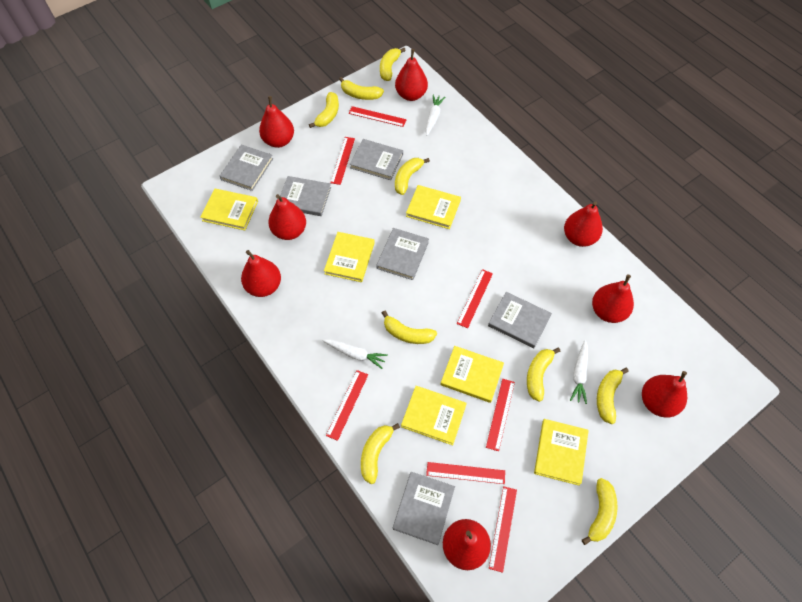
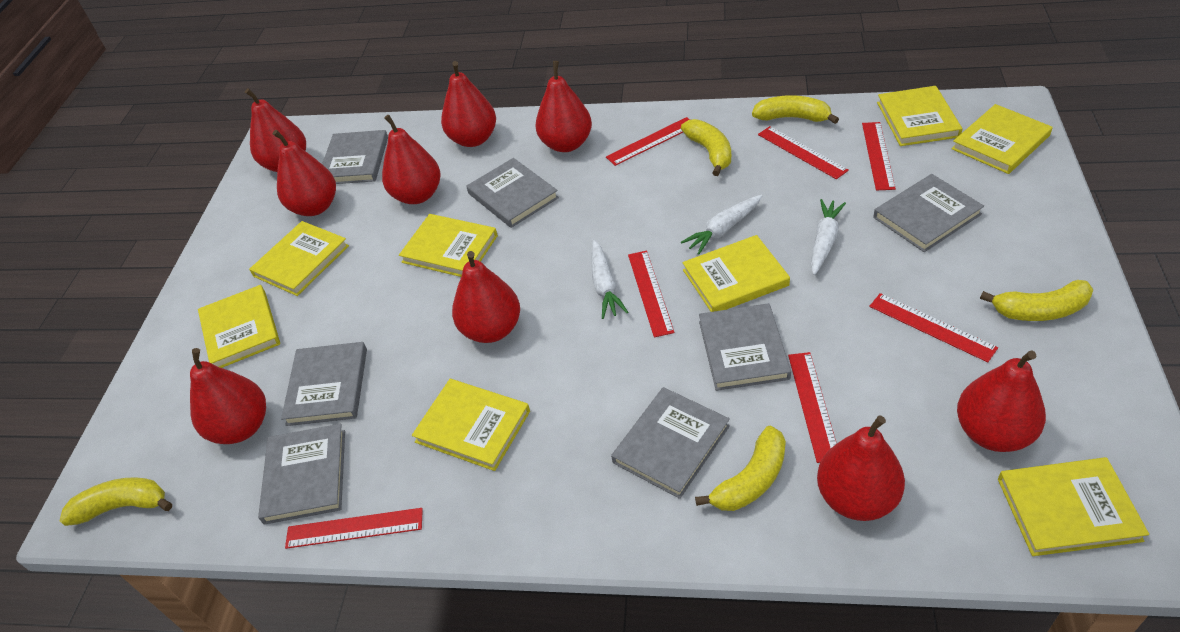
grey book: [220,144,273,191] [280,176,331,216] [350,139,403,180] [376,228,429,280] [393,472,455,545] [488,292,552,348] = 6 -> [258,424,345,525] [281,342,367,426] [322,130,388,184] [466,158,559,228] [611,387,730,499] [699,303,791,391] [873,174,984,252] = 7
red pear: [241,250,281,297] [259,96,294,148] [268,194,306,240] [395,49,428,101] [443,519,491,570] [564,201,603,247] [592,274,634,323] [642,371,687,417] = 8 -> [190,348,266,444] [245,88,306,172] [273,130,336,216] [382,115,441,204] [441,61,496,147] [452,251,520,343] [536,61,592,152] [817,415,905,521] [957,351,1046,452] = 9
yellow banana: [309,92,339,128] [339,77,384,100] [361,423,400,484] [380,48,406,81] [382,311,437,344] [395,158,430,195] [527,348,561,402] [582,478,618,545] [597,367,629,424] = 9 -> [59,477,172,526] [681,119,731,176] [695,426,786,511] [752,95,839,124] [980,280,1093,321] = 5
yellow book: [200,188,258,230] [324,232,375,282] [401,386,467,445] [406,185,461,229] [440,346,504,403] [534,419,589,486] = 6 -> [198,285,280,368] [249,221,349,296] [399,214,498,277] [412,379,530,471] [682,235,790,312] [877,86,963,146] [952,104,1053,174] [998,457,1149,556] = 8

